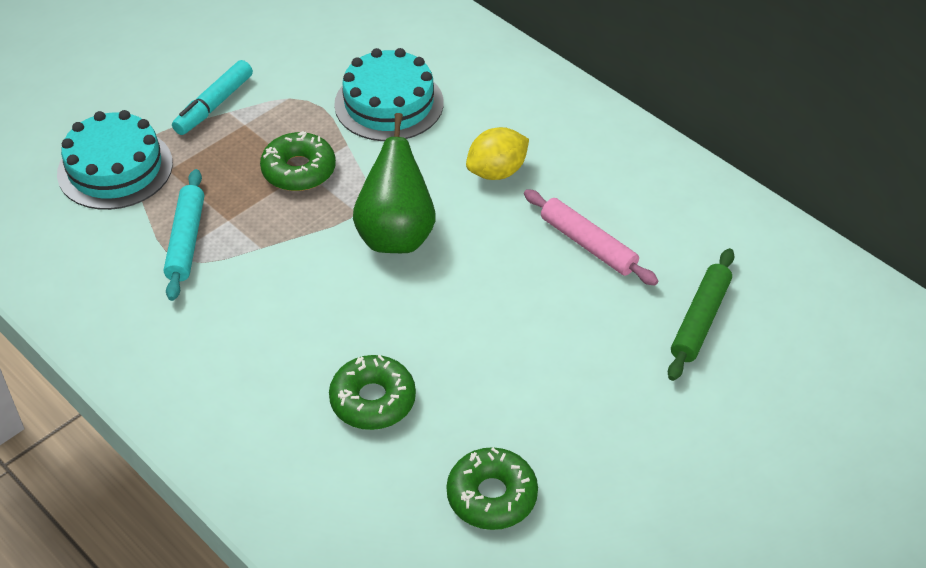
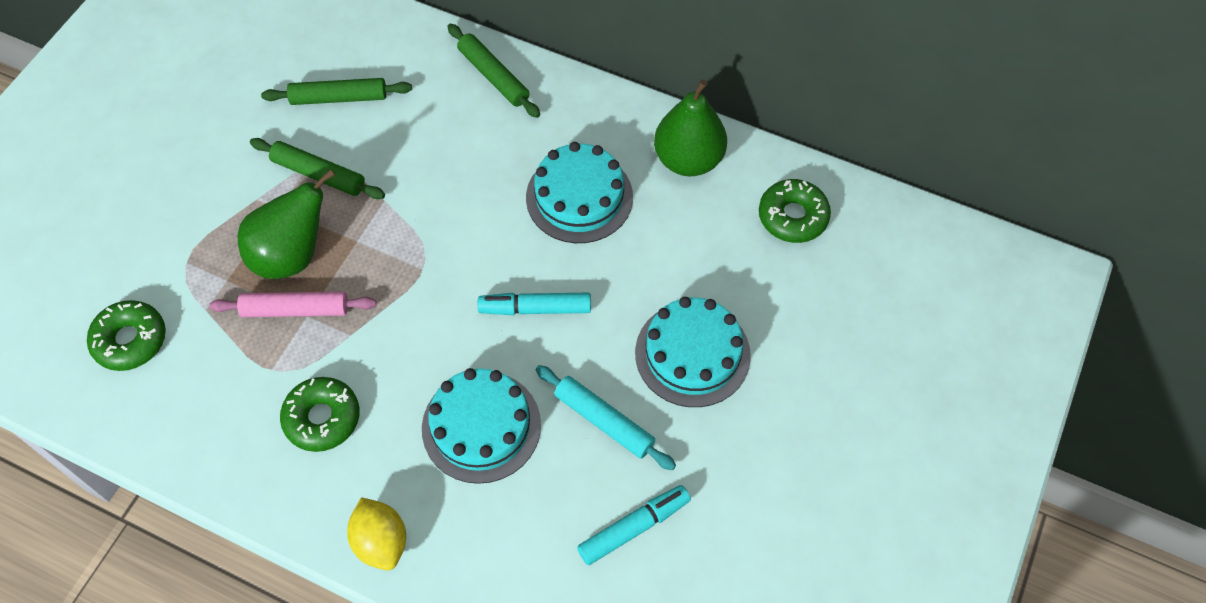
green pear: [353,113,435,253] = 1 -> [238,169,335,279] [654,80,727,176] = 2
green rolling pin: [668,248,735,381] = 1 -> [250,138,385,199] [261,78,412,105] [447,24,540,118] = 3
turquoise cake: [57,110,173,210] [334,48,444,141] = 2 -> [422,368,541,484] [526,142,633,243] [635,297,751,407] = 3
turquoise marker: [172,60,253,135] = 1 -> [478,293,591,315] [577,485,691,565] = 2

